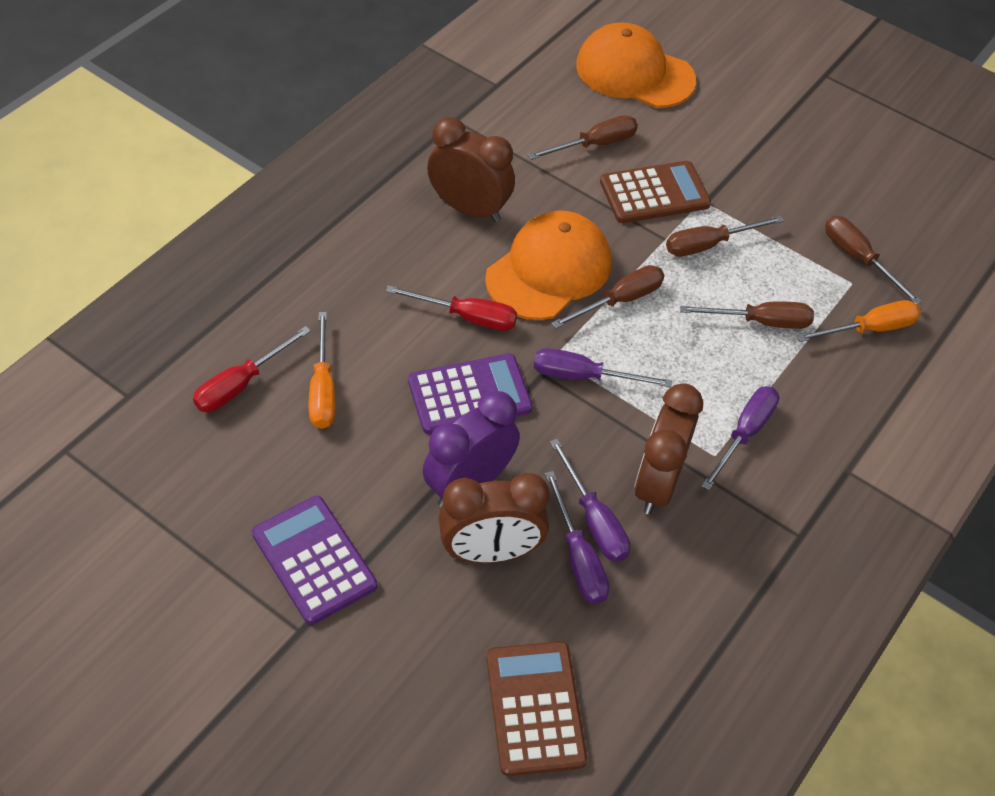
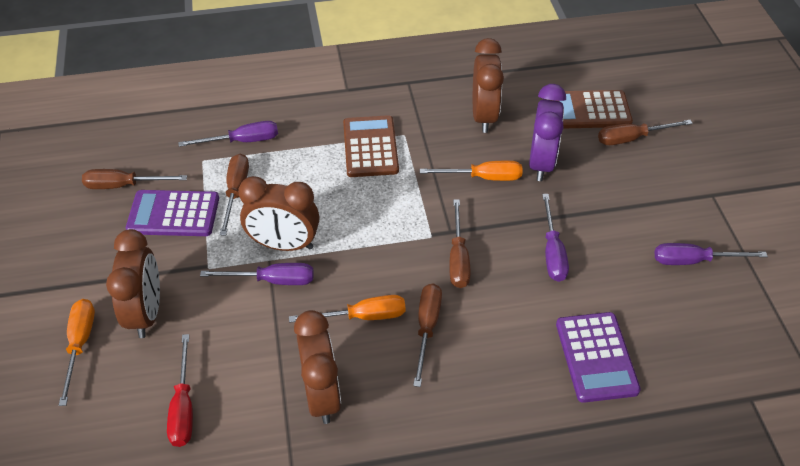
brown clock: [427,117,515,222] [439,473,549,563] [634,383,703,515] = 3 -> [106,229,160,338] [238,176,320,251] [294,310,341,424] [473,38,504,133] = 4
orange cap: [485,211,611,320] [576,22,696,108] = 2 -> none = 0
orange screwdriver: [309,312,335,429] [797,300,921,342] = 2 -> [59,299,95,406] [289,295,406,323] [420,161,522,181] = 3
red screwdriver: [193,326,311,412] [386,285,517,331] = 2 -> [167,334,193,447] = 1

